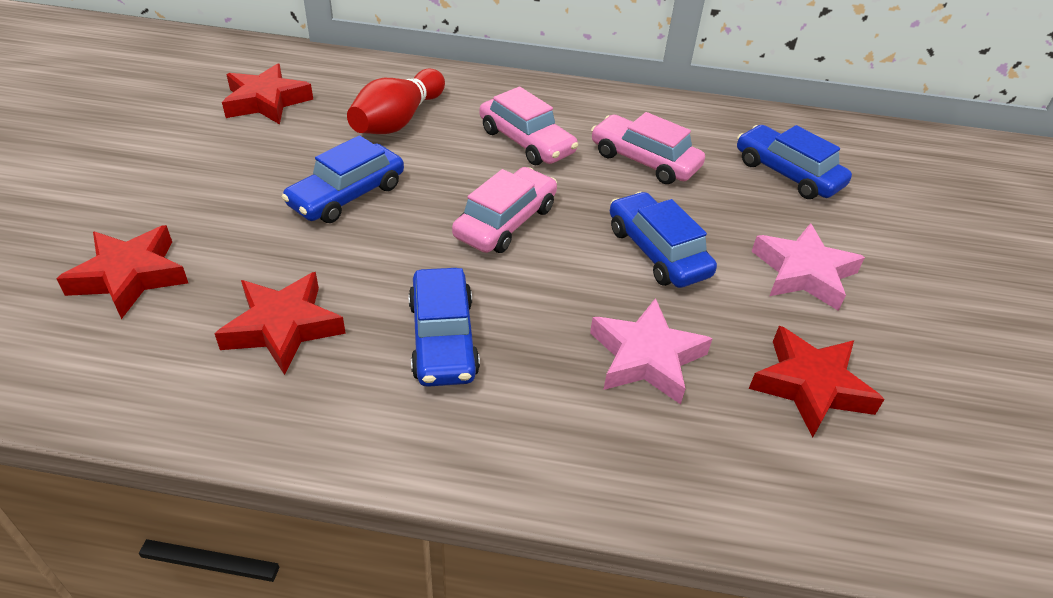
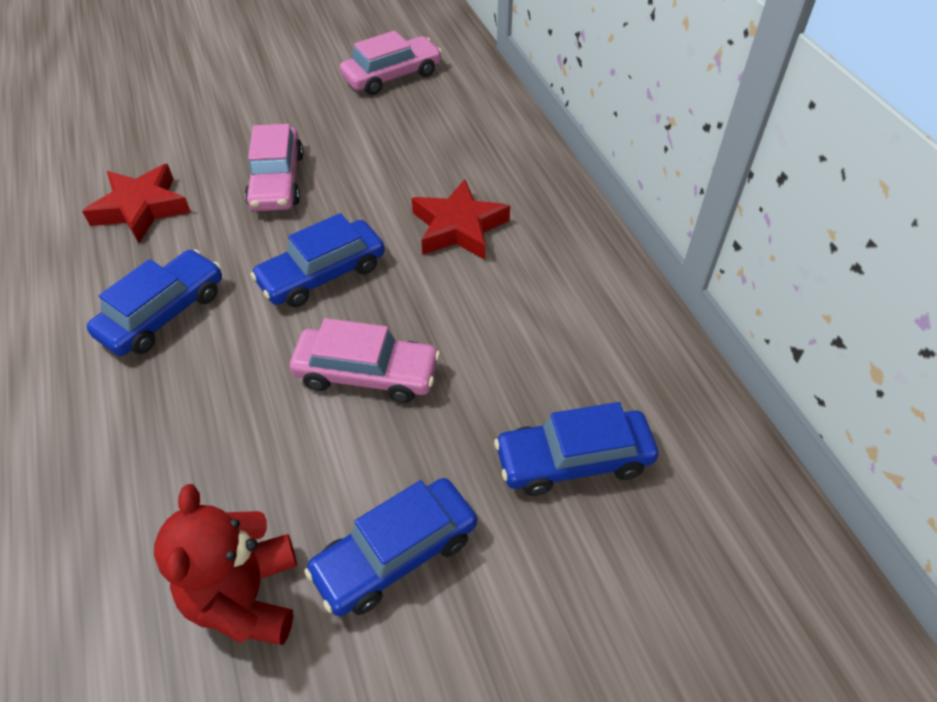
pink star: [590,298,712,405] [751,223,865,311] = 2 -> none = 0
red bowling pin: [347,68,445,134] = 1 -> none = 0
red star: [56,225,188,319] [214,272,346,375] [222,63,313,125] [749,326,885,437] = 4 -> [82,164,191,243] [412,179,510,260] = 2
red teddy bear: none = 0 -> [154,484,297,645] = 1

